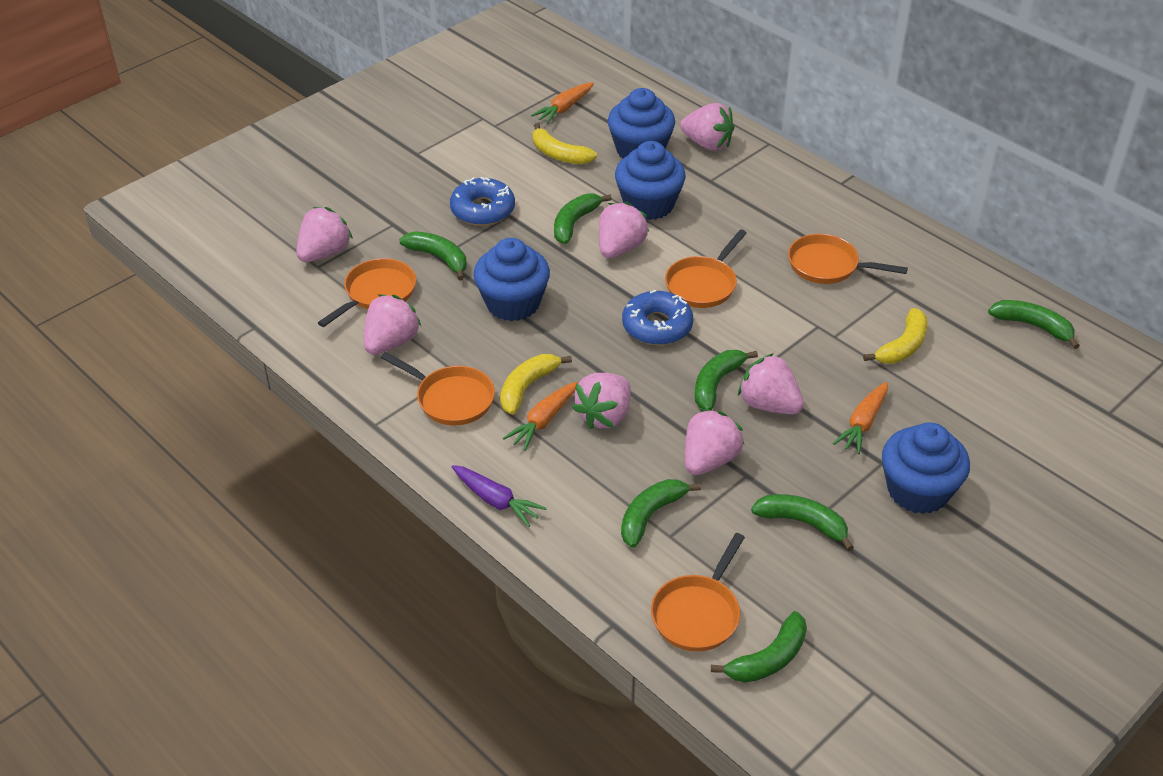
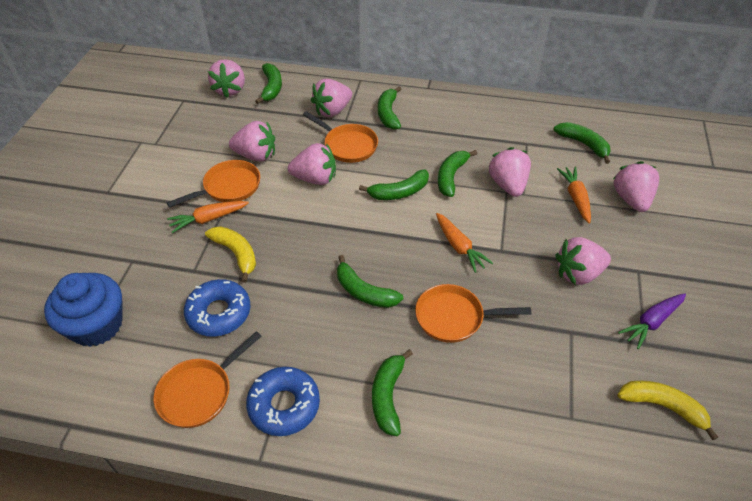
blue cupcake: [474,238,550,321] [608,88,675,158] [615,141,686,220] [882,422,970,514] = 4 -> [44,273,123,347] = 1
orange pan: [318,258,416,327] [380,352,495,425] [651,533,745,652] [665,229,747,308] [788,234,908,284] = 5 -> [154,331,262,428] [167,160,260,208] [303,111,378,163] [415,284,531,343] = 4
yellow banana: [500,354,572,415] [533,123,597,164] [863,308,928,364] = 3 -> [205,226,256,283] [617,380,718,440] = 2

